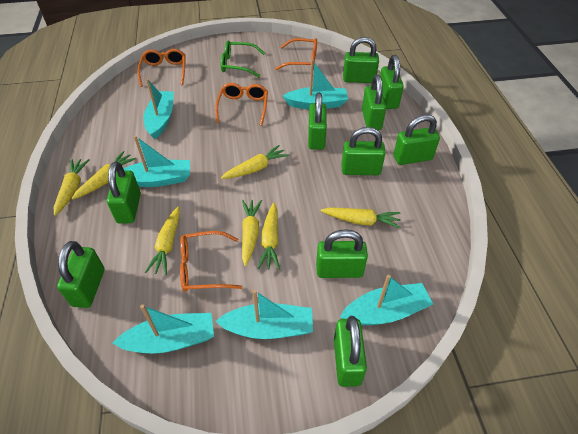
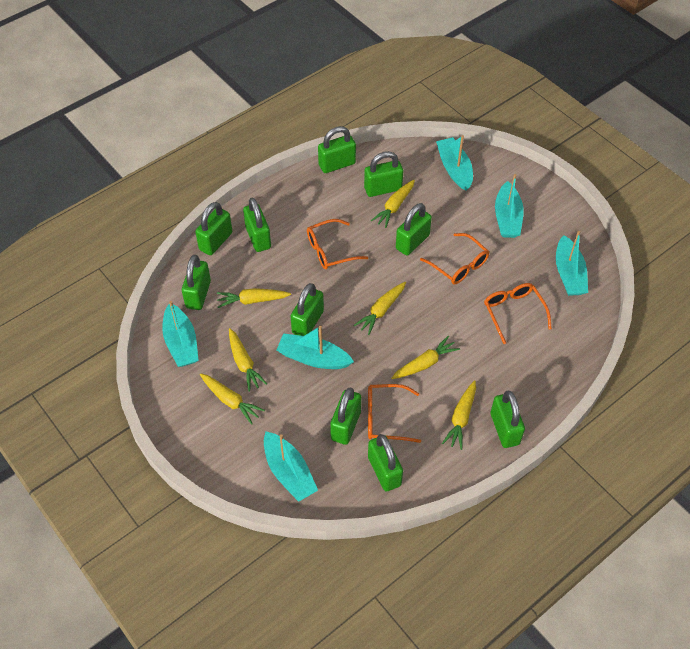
green glasses: [221,40,265,77] = 1 -> none = 0

